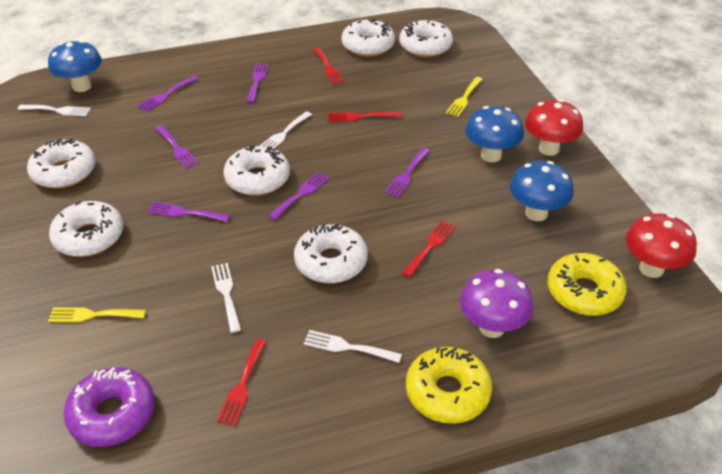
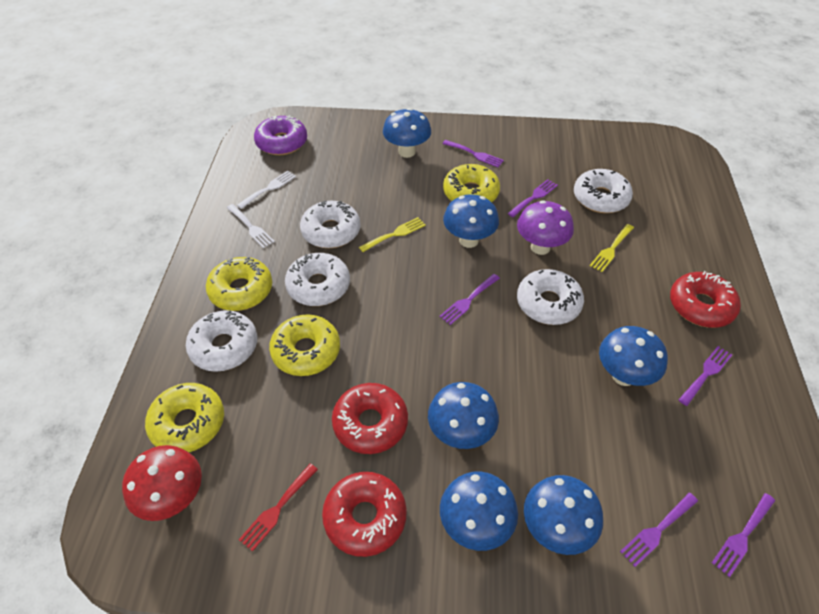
blue mushroom: [48,40,102,92] [465,106,524,162] [510,161,574,221] = 3 -> [383,108,431,158] [428,382,499,449] [440,472,518,551] [443,194,499,248] [524,475,603,555] [599,326,668,386] = 6
red donut: none = 0 -> [322,472,407,557] [332,383,408,454] [670,271,741,328] = 3
red fork: [217,339,266,426] [313,47,344,85] [329,112,401,122] [402,220,456,278] = 4 -> [239,464,318,552] = 1
red mushroom: [525,99,583,156] [626,213,697,278] = 2 -> [122,445,202,521] = 1
white donut: [27,139,96,188] [49,201,123,257] [223,145,290,196] [294,223,368,283] [341,19,395,57] [399,20,453,57] = 6 -> [186,310,257,372] [285,253,350,306] [300,201,360,248] [517,269,584,325] [574,169,633,213] = 5
white fork: [18,105,91,116] [211,263,241,333] [260,111,312,149] [303,330,402,363] = 4 -> [227,204,275,248] [237,171,296,209] = 2
yellow donut: [406,347,492,424] [547,253,627,316] = 2 -> [145,383,224,452] [206,257,272,311] [269,314,340,376] [443,164,500,202] = 4

